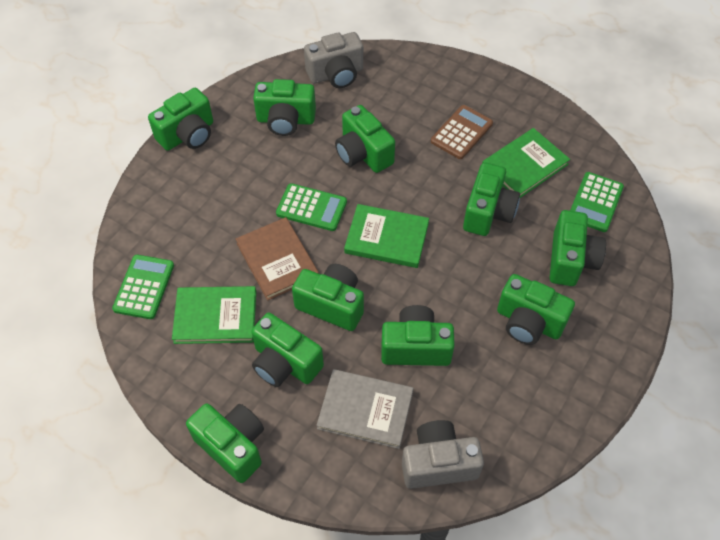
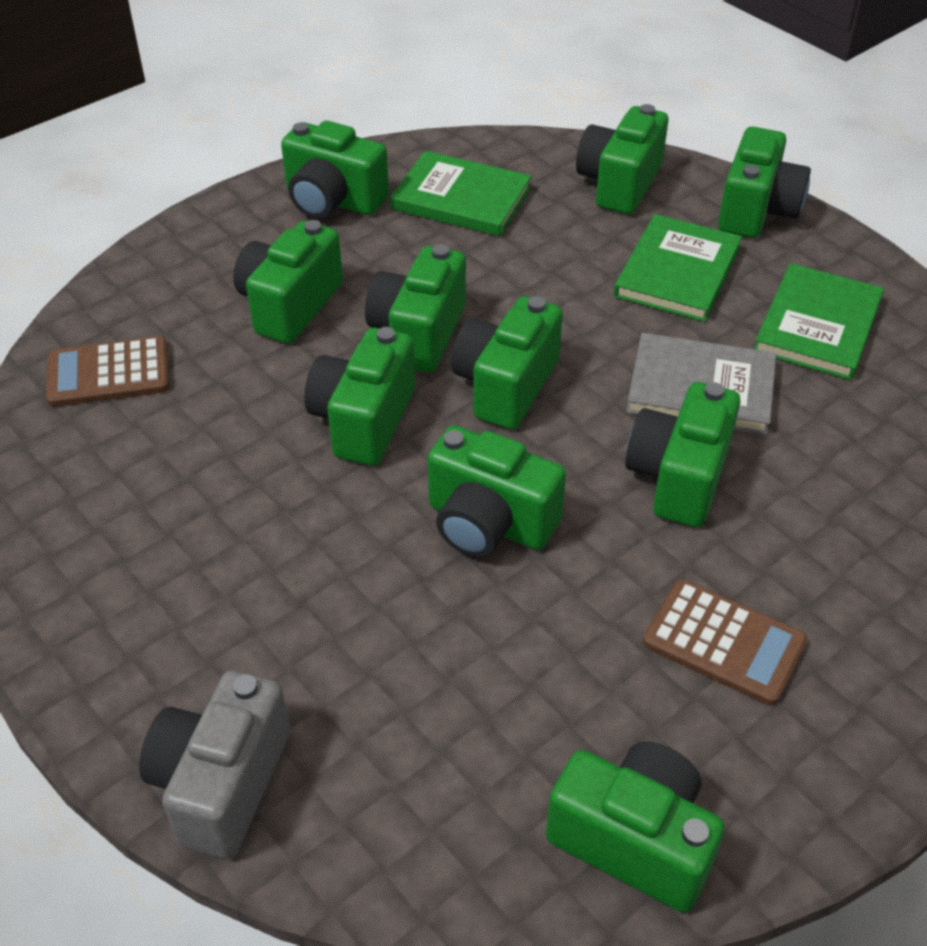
brown book: [236,217,319,301] = 1 -> none = 0
brown calculator: [431,105,493,159] = 1 -> [46,336,169,407] [643,579,807,705] = 2
green calculator: [112,255,174,319] [276,183,347,231] [570,172,624,232] = 3 -> none = 0
grey camera: [304,32,363,88] [402,420,484,489] = 2 -> [139,671,290,859] = 1

